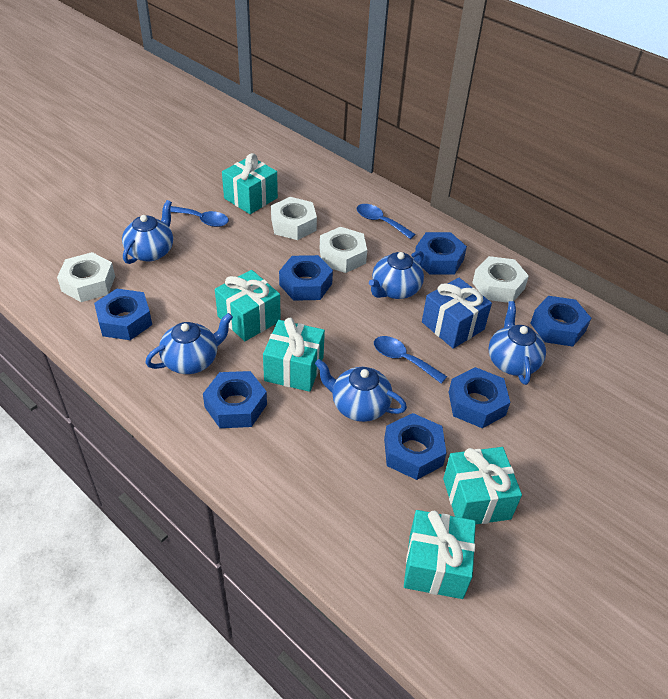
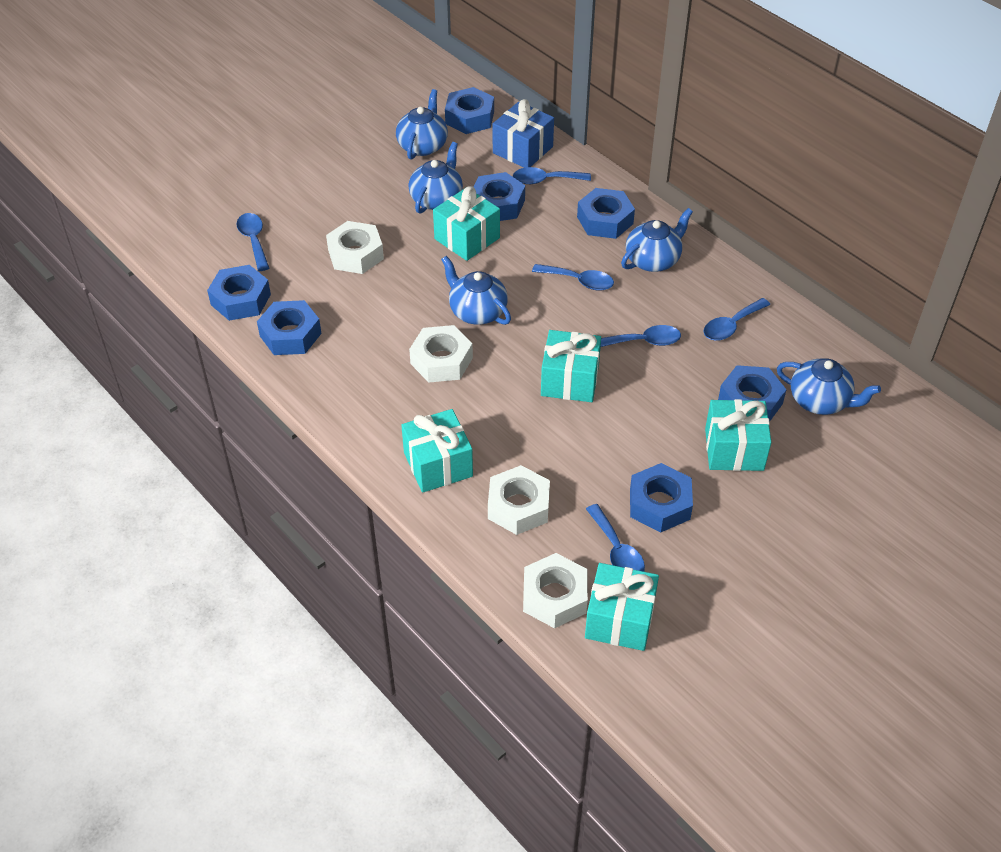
blue spoon: [170,206,229,227] [357,204,416,239] [374,336,447,384] = 3 -> [237,213,269,271] [513,167,591,184] [532,264,614,291] [586,504,645,572] [601,325,681,347] [703,298,770,341] = 6

